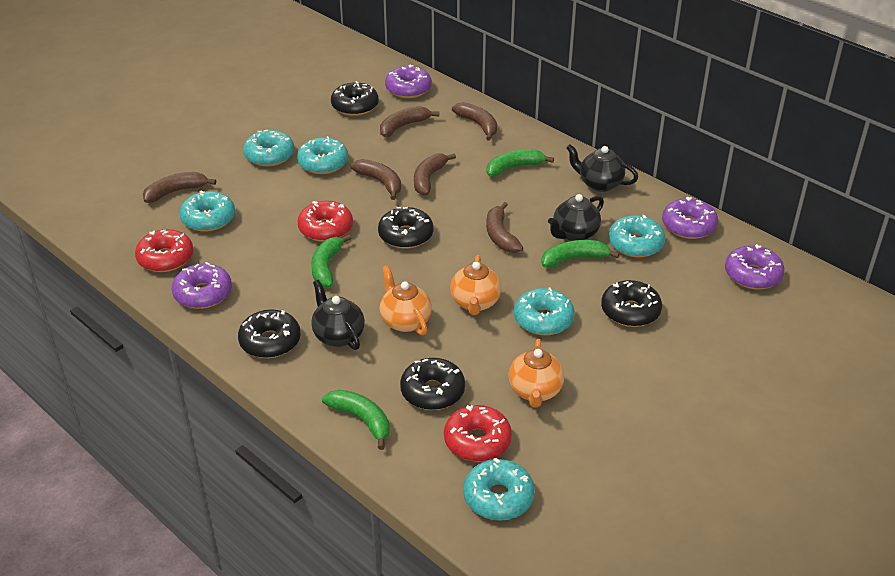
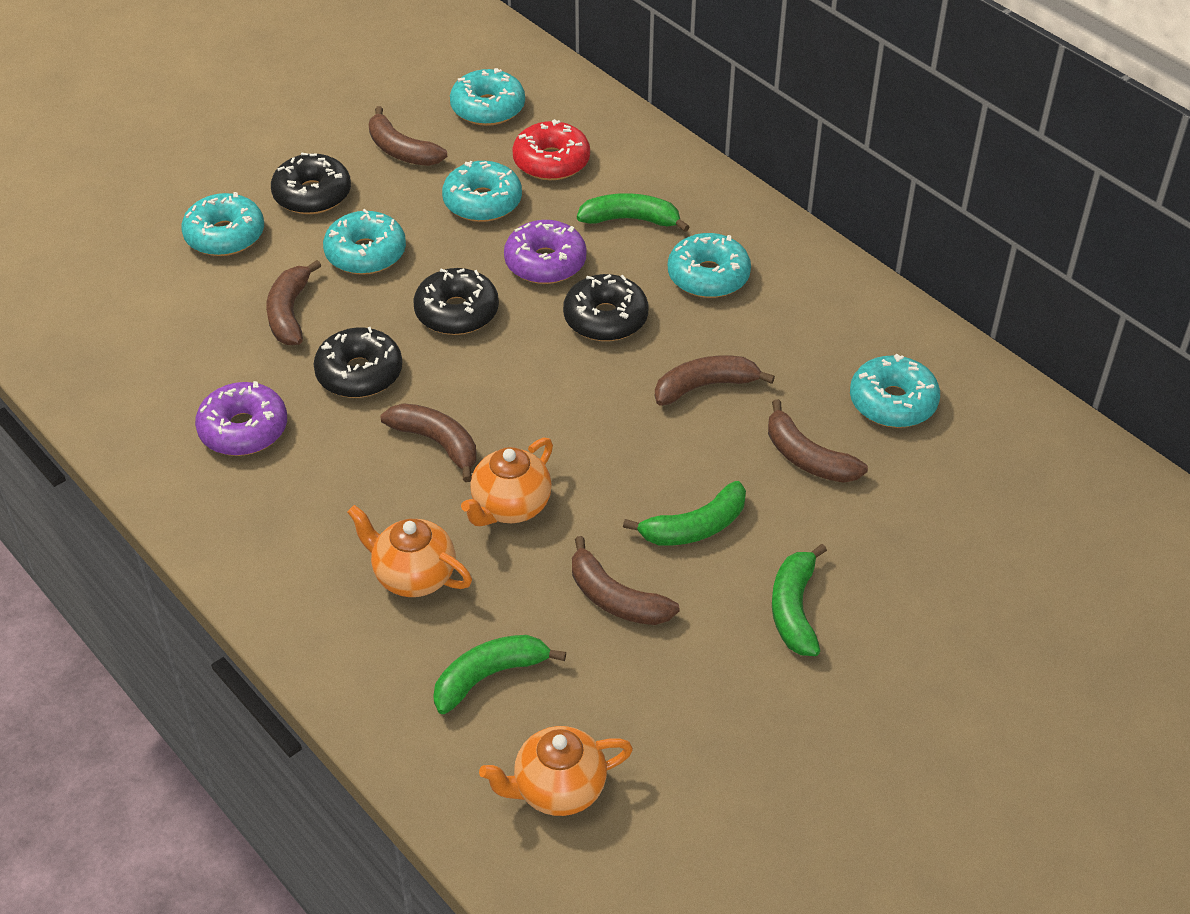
black donut: [238,309,301,358] [331,81,379,116] [378,207,433,249] [400,358,465,410] [601,280,662,327] = 5 -> [271,153,351,214] [313,327,402,398] [413,268,499,335] [563,274,648,341] = 4
black teapot: [311,280,365,350] [548,194,604,241] [566,144,638,192] = 3 -> none = 0
purple donut: [172,262,232,309] [385,65,432,98] [662,197,718,239] [725,244,785,289] = 4 -> [195,381,287,456] [504,220,587,284] = 2
red donut: [135,229,193,272] [297,201,353,242] [444,405,512,462] = 3 -> [512,119,590,180] = 1

